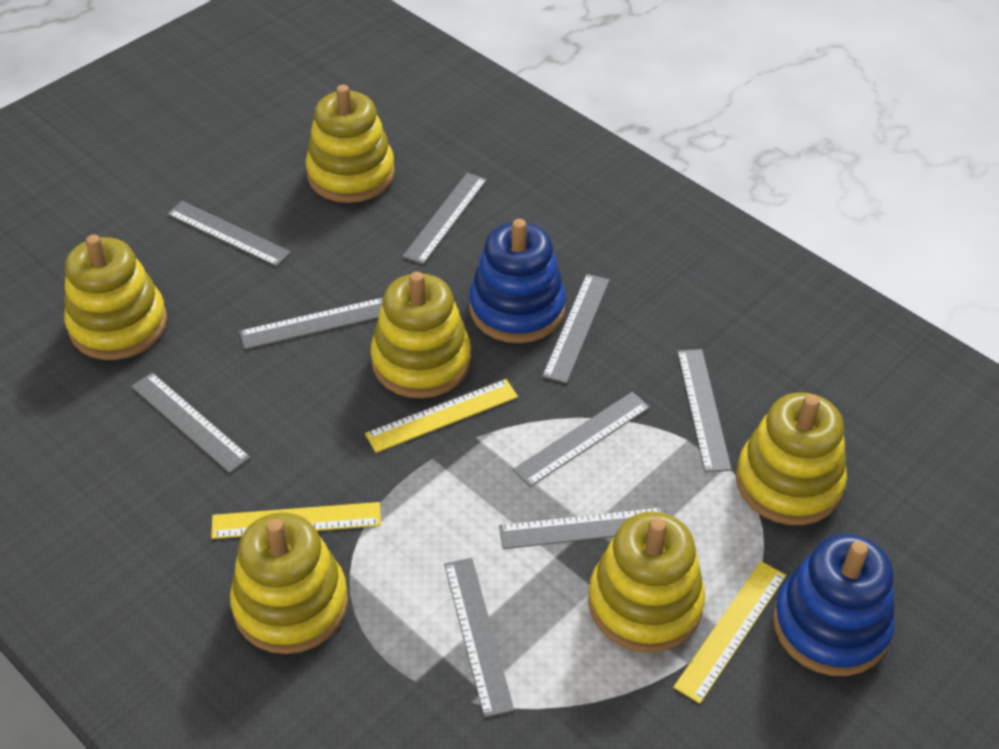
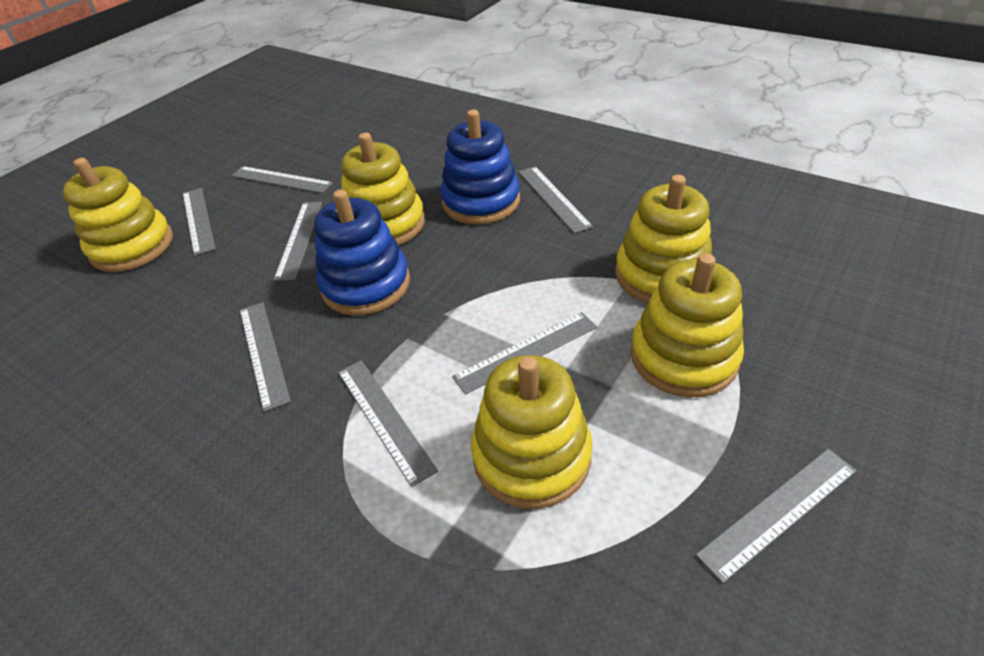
grey ruler: [131,372,250,473] [167,201,291,267] [239,298,383,349] [402,173,487,264] [444,558,514,718] [499,507,665,549] [513,392,650,487] [542,274,610,383] [677,349,732,472] = 9 -> [183,188,216,256] [231,166,333,193] [240,302,291,412] [274,202,322,281] [338,360,438,487] [452,312,597,395] [518,166,593,233] [696,449,856,583] = 8
yellow ruler: [211,502,381,539] [365,379,518,453] [673,561,786,704] = 3 -> none = 0
yellow stacking toy: [64,235,167,360] [230,512,348,654] [306,85,395,203] [371,272,471,398] [588,511,705,653] [736,392,847,525] = 6 -> [63,158,173,272] [341,133,425,246] [471,355,593,509] [615,175,712,303] [631,254,744,397] = 5

